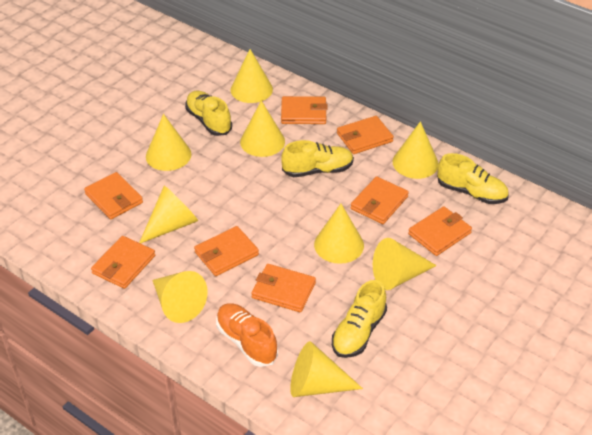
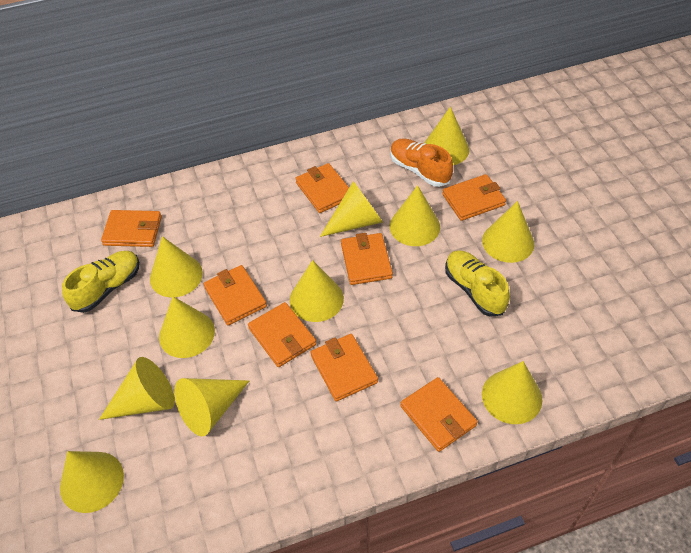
yellow cone: [139,186,198,244] [146,114,191,171] [152,271,208,323] [230,49,273,103] [240,100,285,157] [290,341,363,397] [314,204,364,264] [373,238,437,290] [392,121,438,179] = 9 -> [60,451,124,513] [99,357,175,420] [150,236,203,298] [159,296,215,358] [175,378,249,436] [290,260,344,322] [320,181,383,237] [390,185,440,246] [424,107,469,165] [482,201,534,263] [482,361,542,424] = 11
yellow shoe: [185,91,232,136] [281,140,354,177] [332,280,387,358] [437,153,508,204] = 4 -> [62,251,140,313] [445,250,510,317] = 2

